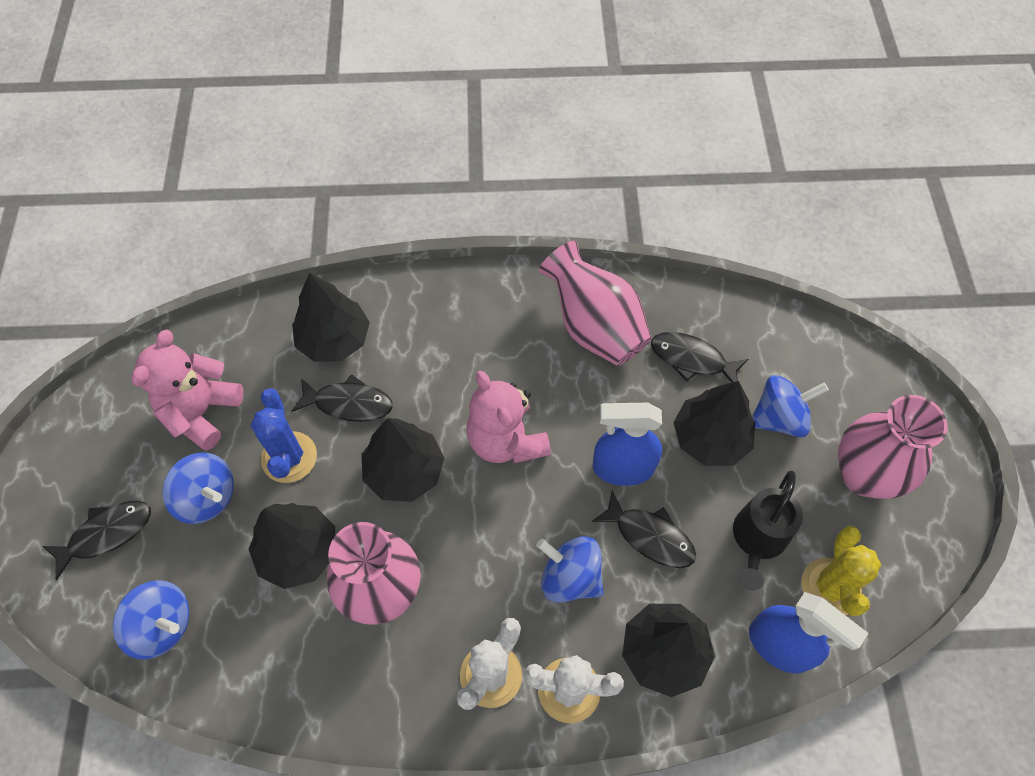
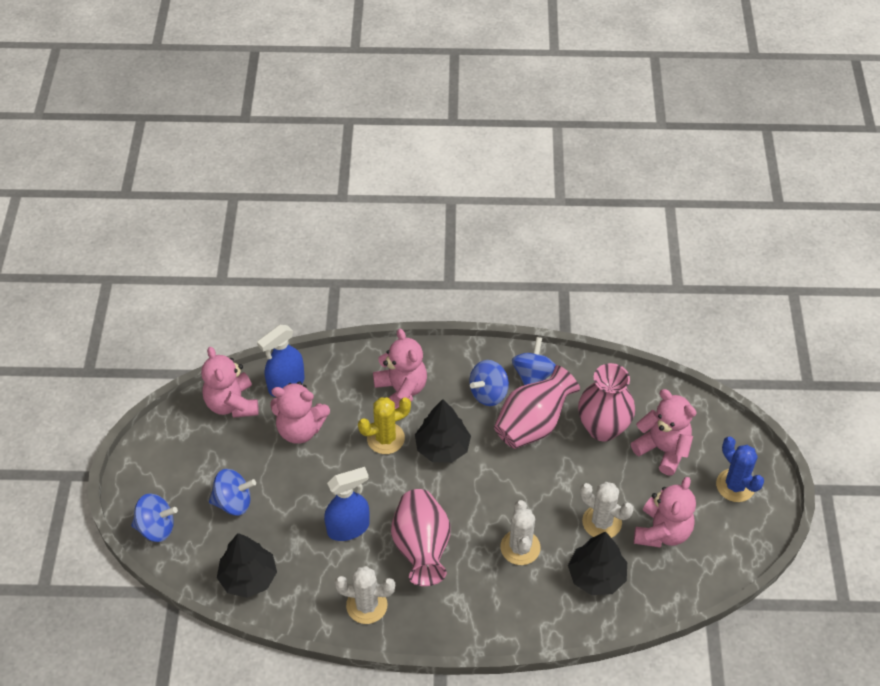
black fish: [42,501,151,580] [292,374,393,422] [592,490,696,568] [651,332,748,383] = 4 -> none = 0
black tree: [249,503,335,589] [292,273,370,362] [362,418,445,502] [622,604,715,697] [673,381,755,466] = 5 -> [217,533,277,598] [415,399,471,463] [568,531,627,595] = 3
black watering can: [733,471,803,591] = 1 -> none = 0
pink teddy bear: [132,330,243,450] [467,371,551,463] = 2 -> [201,347,259,418] [270,381,330,444] [373,329,427,409] [631,389,697,475] [634,477,696,548] = 5
white cactus: [456,618,522,710] [524,655,624,723] = 2 -> [335,566,395,624] [500,500,541,565] [580,482,633,538] = 3

